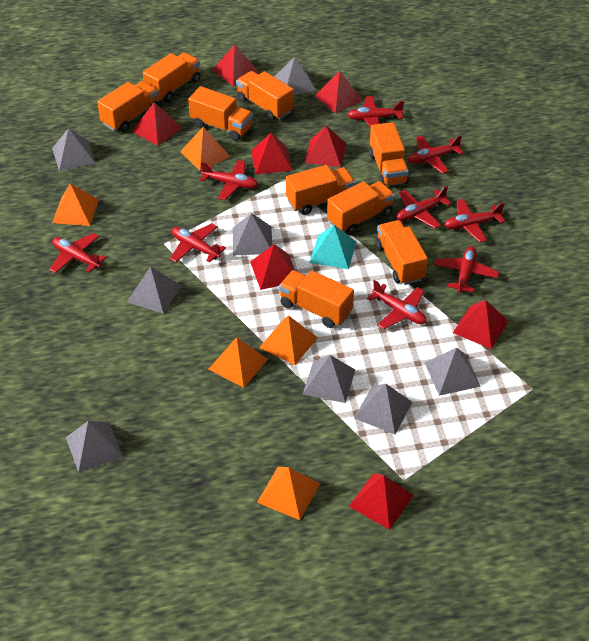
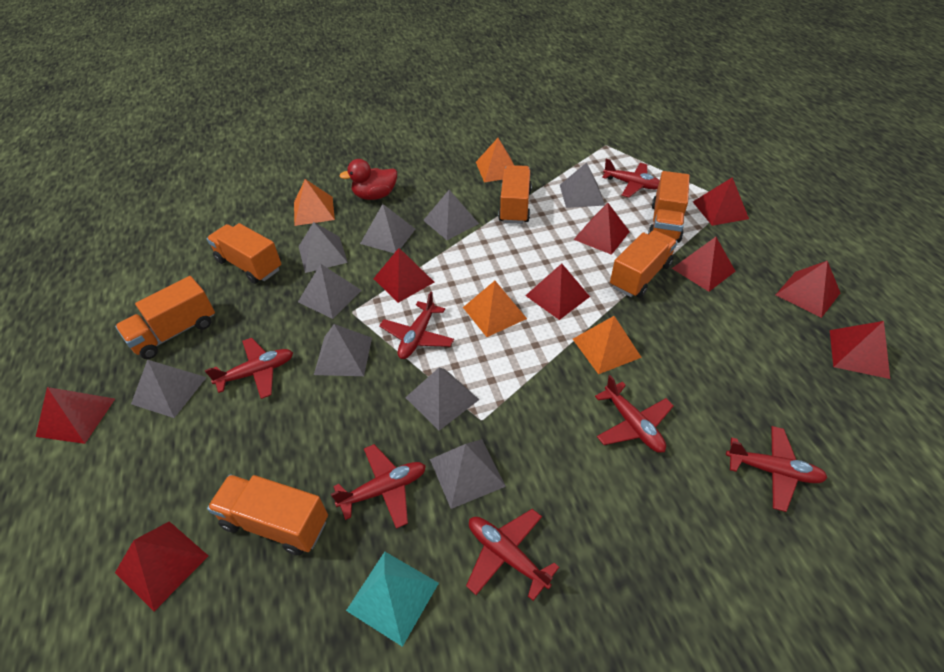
grey pyramid: [52,128,95,171] [66,421,123,472] [127,266,182,314] [232,213,272,256] [274,57,317,95] [303,355,355,403] [354,384,413,435] [425,347,481,396] = 8 -> [131,360,207,418] [298,264,362,319] [299,222,348,273] [314,324,372,376] [360,204,415,253] [405,368,479,431] [423,190,479,240] [430,439,506,509] [560,162,605,208] = 9
orange pyramid: [52,184,99,226] [180,127,230,171] [208,337,268,388] [257,467,320,520] [259,315,318,365] = 5 -> [294,179,335,226] [463,281,527,337] [476,138,514,182] [573,316,642,374] = 4
orange truck: [97,81,159,132] [143,52,201,102] [188,86,253,141] [236,71,294,121] [279,270,354,328] [286,165,355,215] [327,181,395,235] [369,122,409,186] [376,220,428,285] = 9 -> [115,276,215,359] [207,223,281,284] [207,474,328,555] [498,165,532,224] [610,230,677,298] [648,171,690,243] = 6
red duck: none = 0 -> [340,159,397,200] = 1
red plane: [50,233,107,273] [170,223,226,263] [200,160,258,200] [348,96,404,128] [367,280,426,329] [396,186,452,229] [408,135,463,174] [434,246,499,293] [445,199,505,243] = 9 -> [205,338,293,399] [331,444,426,529] [379,292,454,359] [466,509,559,601] [595,375,674,453] [602,159,660,197] [726,426,827,512] = 7
red pyramid: [132,102,182,146] [212,44,260,86] [250,244,295,290] [251,133,293,174] [305,126,346,167] [315,71,363,113] [349,473,414,530] [453,300,509,349] = 8 -> [36,387,115,444] [115,521,208,611] [373,248,434,303] [525,263,590,320] [573,203,630,255] [672,237,735,292] [693,177,749,226] [776,261,840,318] [830,321,890,379] = 9

